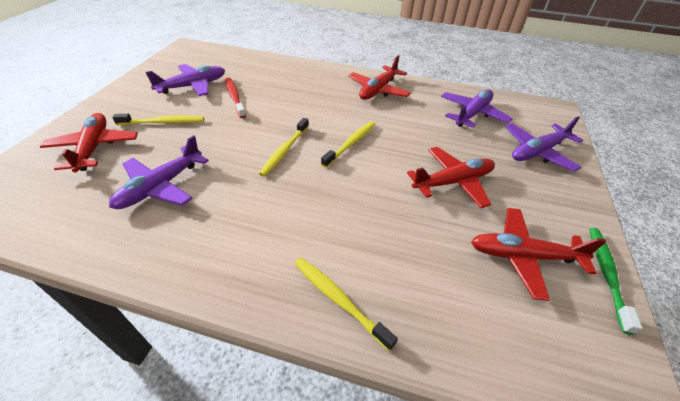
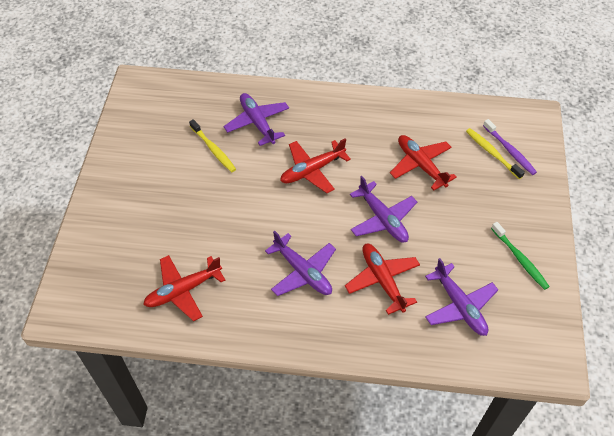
purple toothbrush: none = 0 -> [483,119,537,175] = 1
red toothbrush: [225,77,246,118] = 1 -> none = 0
yellow toothbrush: [112,114,204,125] [259,118,309,177] [294,257,398,351] [321,121,376,168] = 4 -> [189,119,236,172] [466,128,525,179] = 2

